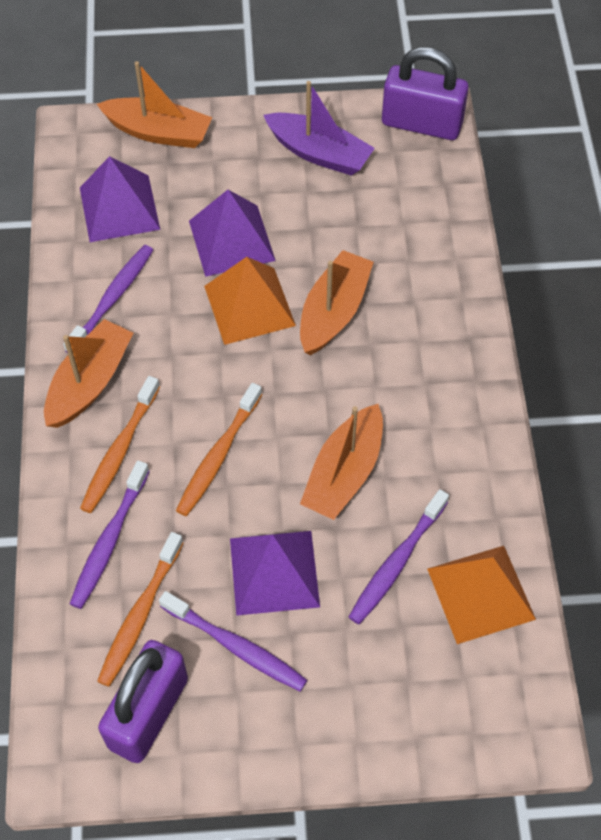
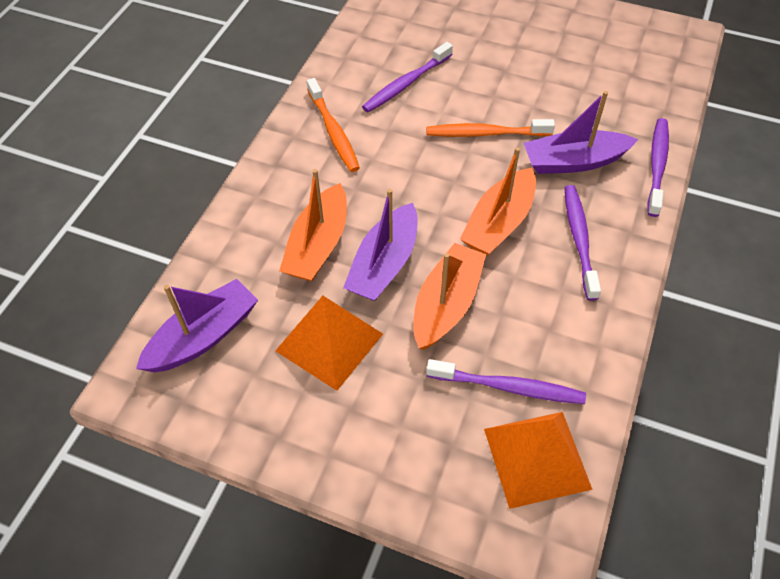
orange boat: [44,319,133,428] [97,61,212,148] [300,250,374,355] [300,404,383,520] = 4 -> [279,169,347,281] [413,243,486,350] [460,147,536,256] = 3
orange toothbrush: [80,376,160,513] [97,532,183,687] [176,383,262,516] = 3 -> [307,78,360,172] [426,119,555,137] = 2
purple boat: [263,81,375,176] = 1 -> [136,279,258,372] [343,189,418,301] [524,91,638,174] = 3
purple padlock: [98,640,188,763] [382,47,469,140] = 2 -> none = 0
purple pyramid: [80,156,160,242] [189,190,276,277] [230,531,320,616] = 3 -> none = 0

